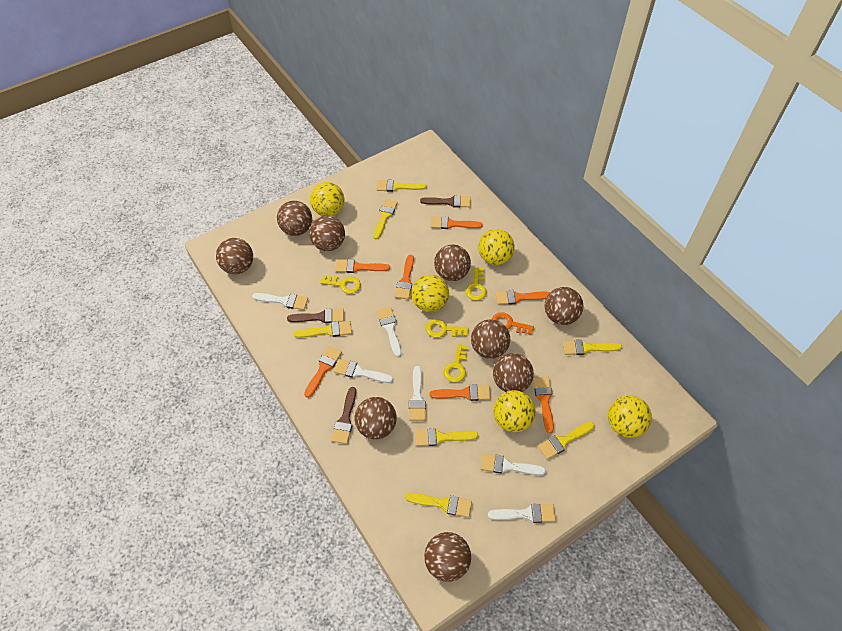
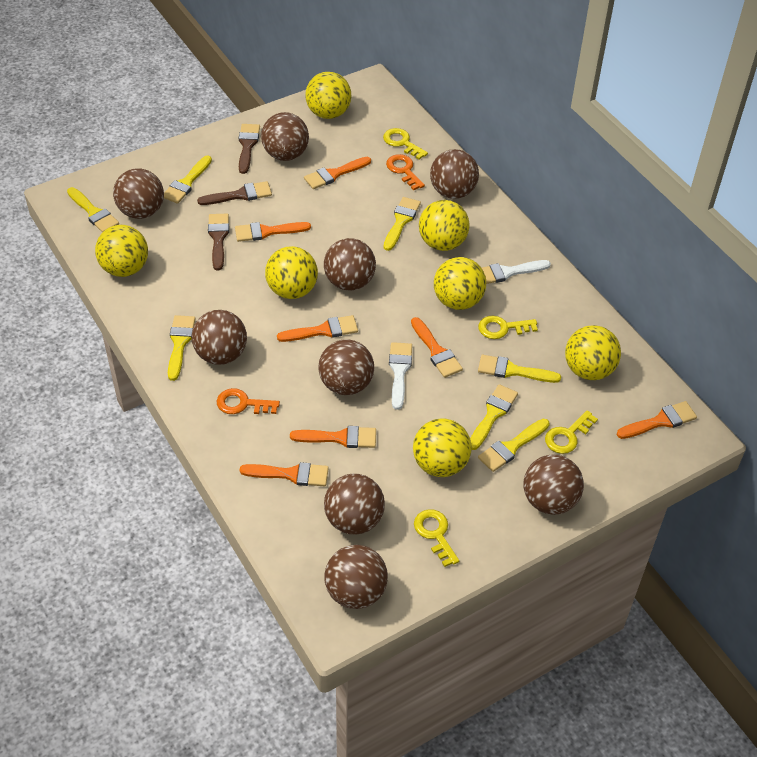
orange key: [492,312,534,335] = 1 -> [217,388,280,414] [386,154,425,190] = 2
white brush: [252,293,308,310] [334,359,393,383] [377,307,401,357] [409,366,426,421] [480,453,546,475] [488,503,556,523] = 6 -> [389,342,412,410] [482,260,551,284] = 2
yellow ball: [310,182,344,216] [412,275,449,312] [478,229,515,265] [493,390,536,432] [608,395,652,438] = 5 -> [95,225,148,277] [265,246,318,299] [305,72,351,119] [413,418,472,477] [419,200,470,251] [434,257,486,310] [565,325,621,380] = 7

